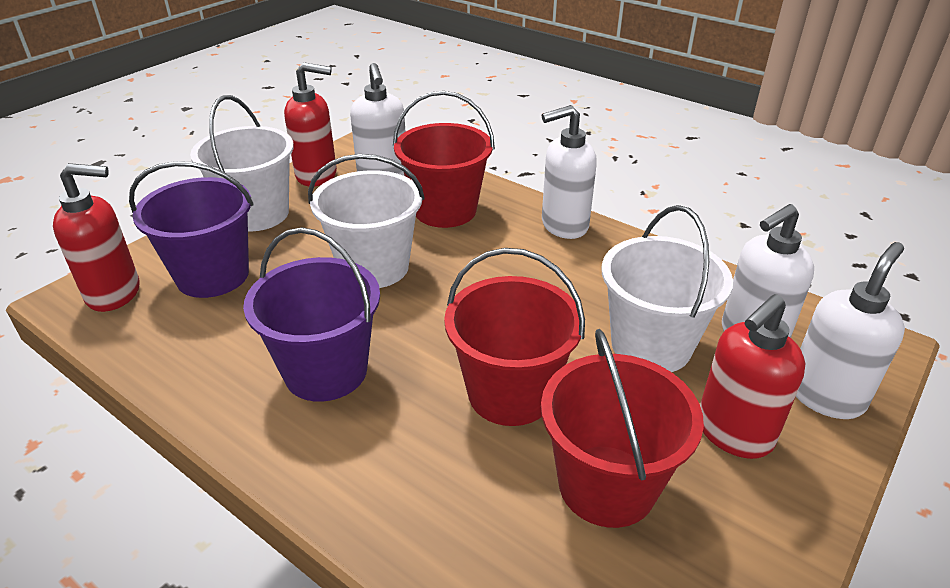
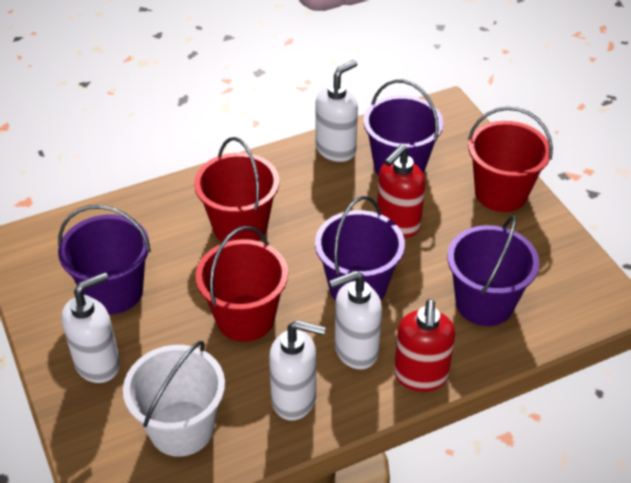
purple bucket: [129,161,254,298] [243,227,380,402] = 2 -> [58,205,151,314] [315,196,405,301] [363,79,443,176] [447,215,539,326] = 4
red soap dispenser: [53,163,140,312] [284,62,337,186] [700,294,806,459] = 3 -> [376,145,425,238] [394,299,455,392] = 2
white bucket: [190,95,294,232] [308,154,425,288] [602,205,733,372] = 3 -> [123,341,225,457] = 1

